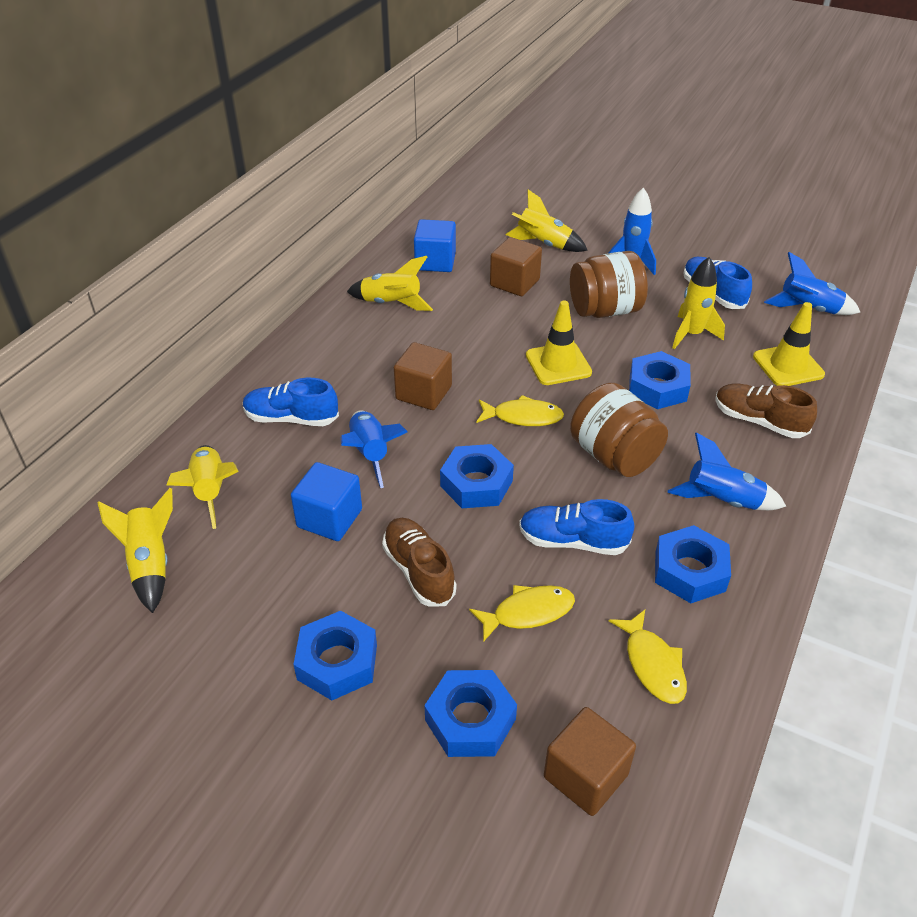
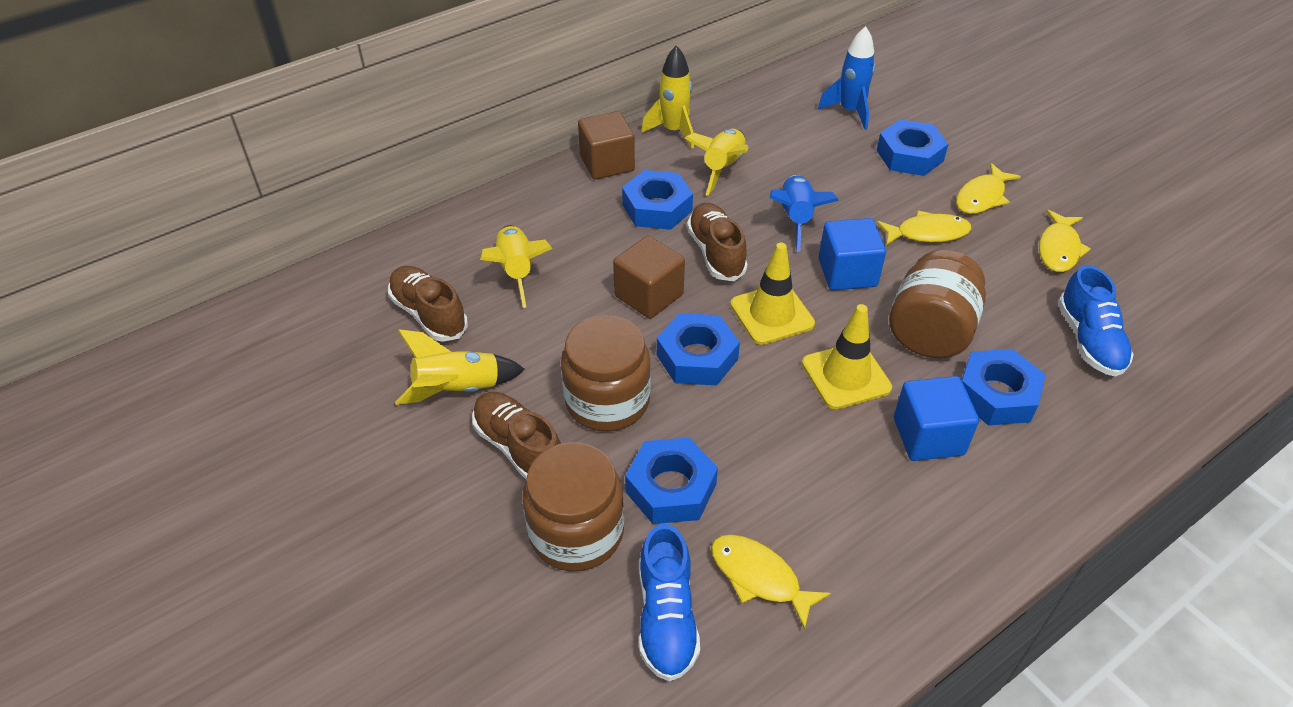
blue rocket: [341,410,408,488] [608,187,656,275] [668,432,786,510] [764,252,860,315] = 4 -> [769,175,839,252] [818,26,875,130] = 2
blue shoe: [243,378,339,426] [519,499,635,555] [683,257,752,309] = 3 -> [639,524,700,681] [1058,265,1134,377] = 2
brown cube: [394,342,452,410] [490,237,542,296] [544,707,636,816] = 3 -> [578,111,635,179] [613,236,685,319] = 2
brown jar: [570,251,648,318] [570,383,668,477] = 2 -> [523,442,624,571] [561,315,651,431] [889,250,986,358] = 3
brown shoe: [382,518,456,607] [715,383,817,438] = 2 -> [388,266,468,342] [472,392,561,479] [687,203,748,281] = 3
yellow fish: [469,585,575,642] [477,395,564,426] [609,610,687,704] = 3 -> [711,535,831,630] [876,211,972,246] [956,163,1021,214] [1039,209,1091,272] = 4
yellow rocket: [98,488,173,613] [166,445,239,529] [347,256,433,311] [505,189,588,252] [672,257,725,349] = 5 -> [395,329,525,405] [480,225,553,308] [641,45,694,149] [685,129,749,196] = 4

